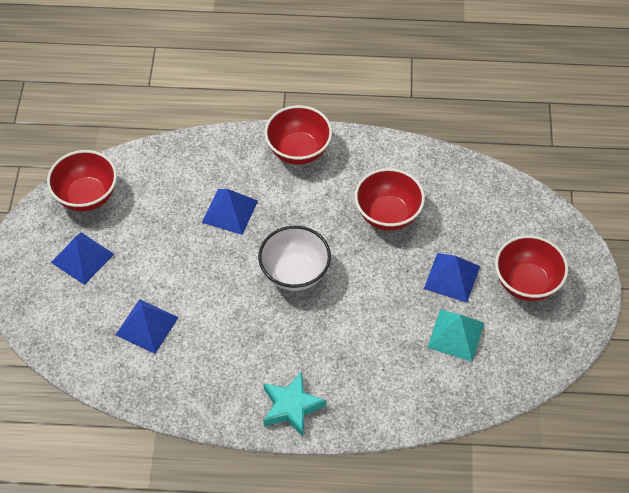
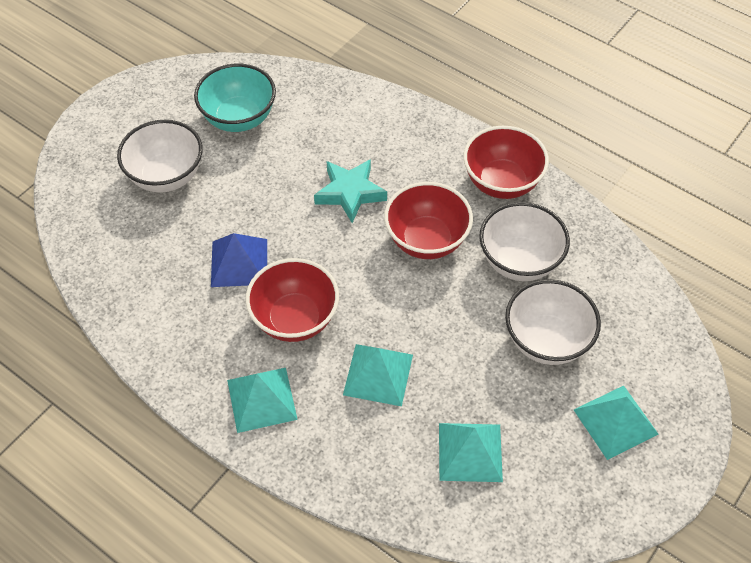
blue pyramid: [51,232,114,285] [116,299,179,354] [202,189,258,235] [424,253,480,303] = 4 -> [211,233,267,287] = 1
red bowl: [47,150,117,211] [265,105,332,165] [355,168,425,231] [495,235,568,301] = 4 -> [245,258,339,342] [384,182,473,259] [463,126,549,199] = 3
turquoise bowl: none = 0 -> [194,63,276,132] = 1
turquoise pyramid: [427,309,484,362] = 1 -> [227,368,298,433] [343,344,413,406] [439,423,503,482] [574,386,659,460] = 4
white bowl: [258,226,331,291] = 1 -> [117,120,203,192] [479,202,570,281] [505,279,601,365] = 3

